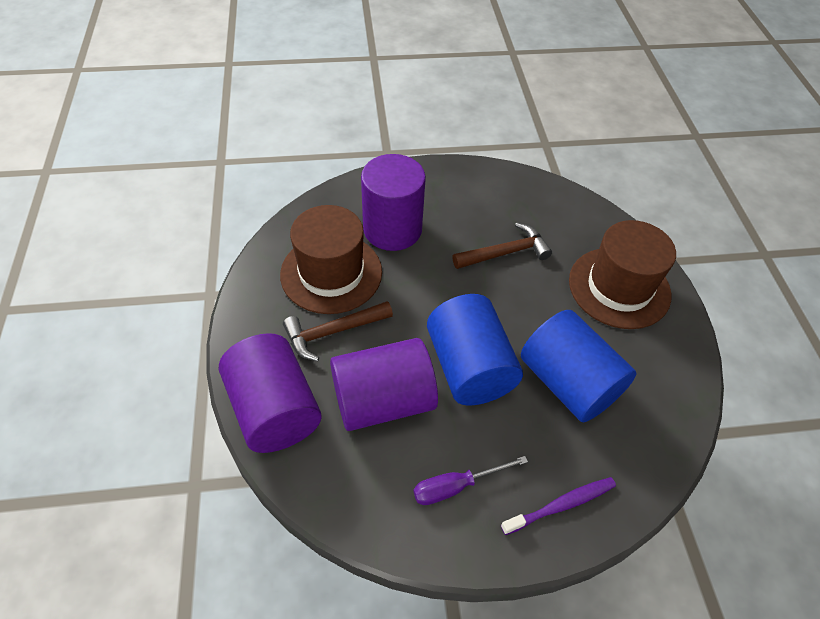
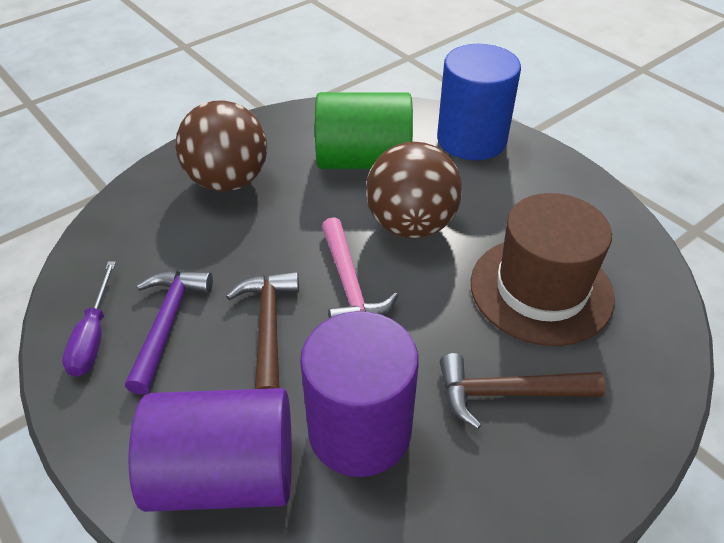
blue cylinder: [427,294,523,406] [521,310,636,422] = 2 -> [437,44,521,160] = 1
brown ball: none = 0 -> [175,101,267,192] [365,142,462,239] = 2
brown hat: [280,205,382,314] [569,220,676,329] = 2 -> [471,193,615,346] = 1
green cylinder: none = 0 -> [315,92,413,169] = 1
pink hammer: none = 0 -> [322,217,398,318] = 1
purple cylinder: [219,333,322,453] [330,338,438,431] [361,154,426,251] = 3 -> [129,388,292,512] [300,311,419,477] = 2
purple hammer: none = 0 -> [125,270,213,395] = 1
purple toothbrush: [501,477,616,535] = 1 -> none = 0

